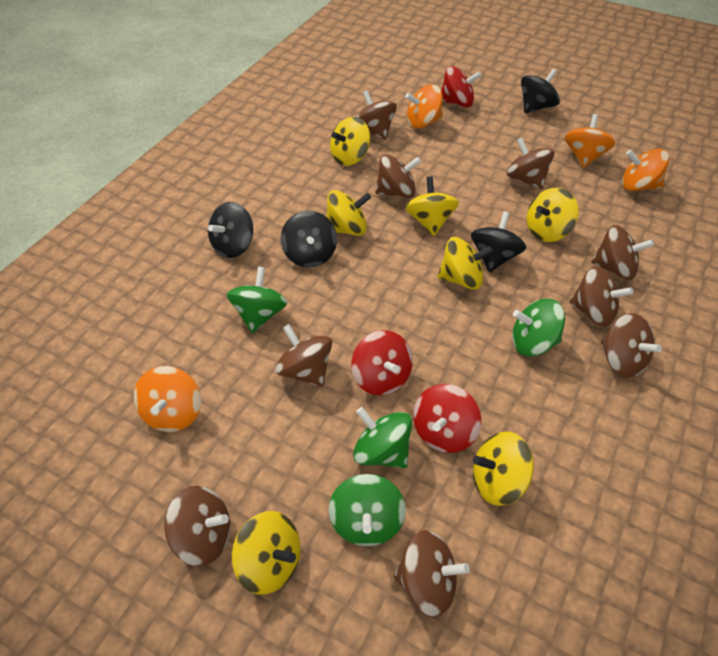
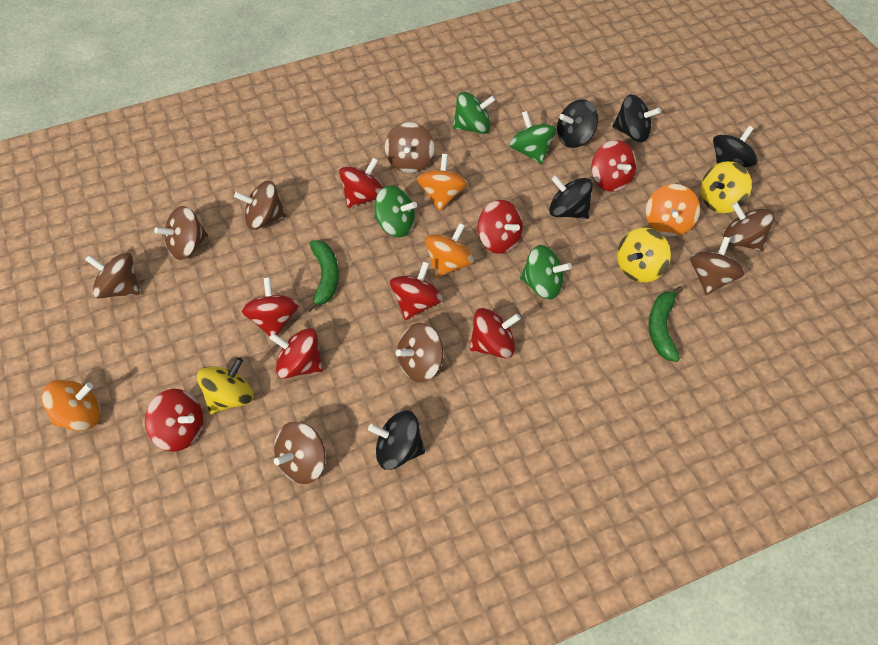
black spinning top: [208,202,253,258] [281,211,337,267] [471,211,527,272] [521,69,560,113] = 4 -> [368,410,425,470] [549,175,593,219] [557,99,598,148] [613,94,661,142] [713,126,758,168] = 5
brown spinning top: [164,486,230,566] [275,324,332,387] [356,90,397,140] [375,154,421,198] [394,530,470,617] [506,137,555,190] [570,266,633,327] [591,225,654,280] [601,313,662,378] = 9 -> [85,253,140,298] [154,206,208,260] [234,181,287,230] [274,422,326,484] [385,122,434,173] [396,323,443,382] [690,237,745,295] [723,202,774,251] = 8
green banana: none = 0 -> [306,240,339,312] [649,286,683,362] = 2
red spinning top: [351,330,413,395] [413,384,481,453] [441,66,481,107] = 3 -> [145,389,203,451] [241,277,299,336] [269,328,323,379] [339,158,383,208] [390,261,443,320] [469,308,521,358] [478,200,523,254] [591,140,637,192] = 8
yellow spinning top: [232,511,301,595] [326,190,371,236] [330,116,370,166] [405,176,459,236] [438,237,493,290] [473,432,534,506] [527,188,579,242] = 7 -> [197,357,253,414] [617,228,671,282] [700,161,752,213] = 3

